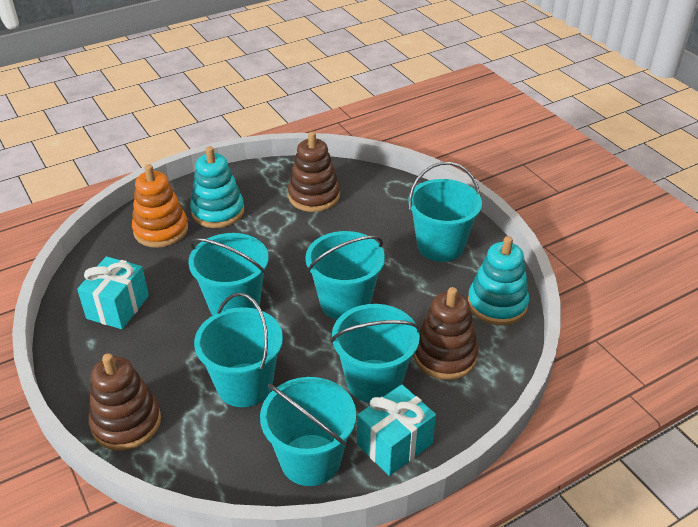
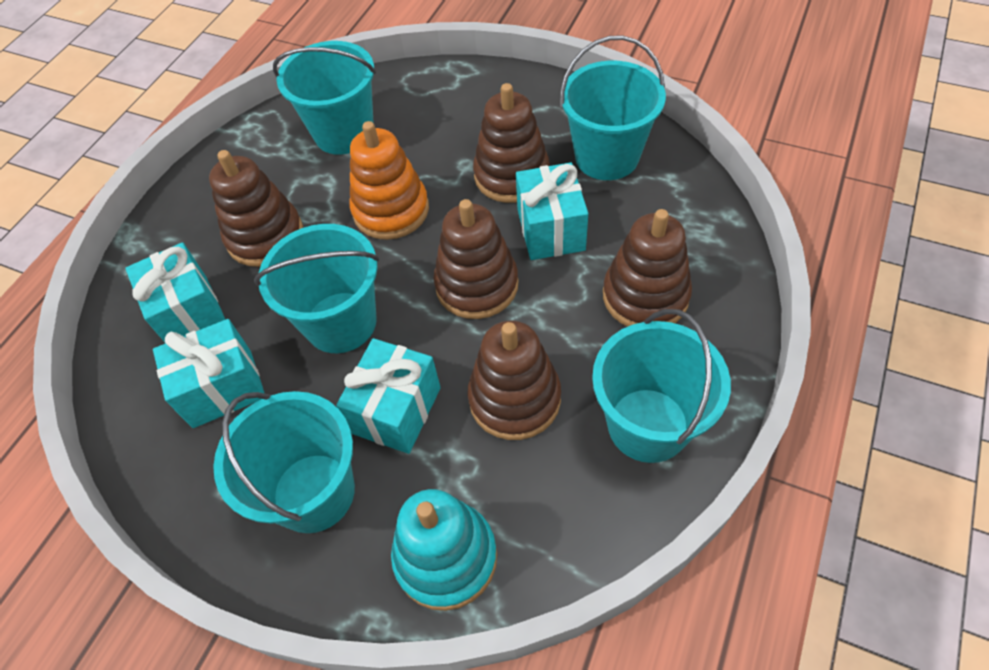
brown stacking toy: [89,353,161,451] [288,132,340,212] [414,287,478,380] = 3 -> [209,150,303,267] [433,199,519,319] [468,321,561,440] [473,83,550,203] [603,209,692,327] = 5
turquoise bucket: [188,233,269,315] [194,293,283,407] [260,377,356,486] [305,231,385,320] [330,304,421,403] [408,162,482,262] = 6 -> [213,391,355,533] [254,224,379,353] [273,41,376,155] [560,35,666,180] [592,309,731,463] = 5
turquoise gift: [77,256,149,329] [357,385,436,476] = 2 -> [125,242,226,342] [153,319,265,428] [336,338,441,454] [516,162,588,260] = 4
turquoise stacking toy: [190,146,244,228] [468,236,529,325] = 2 -> [391,489,497,611] = 1

